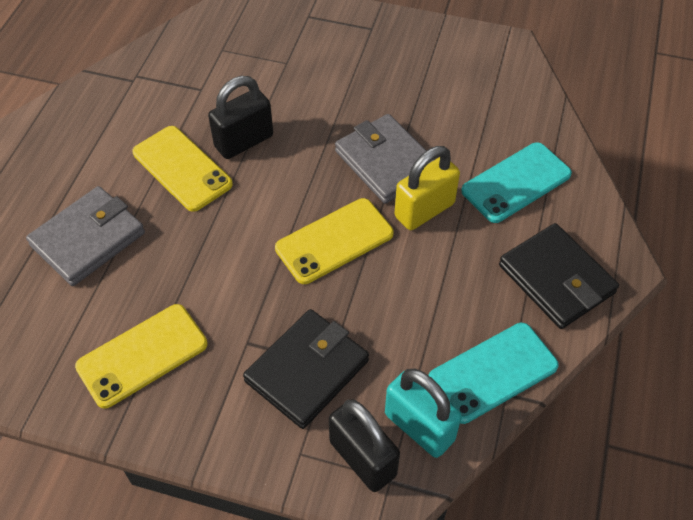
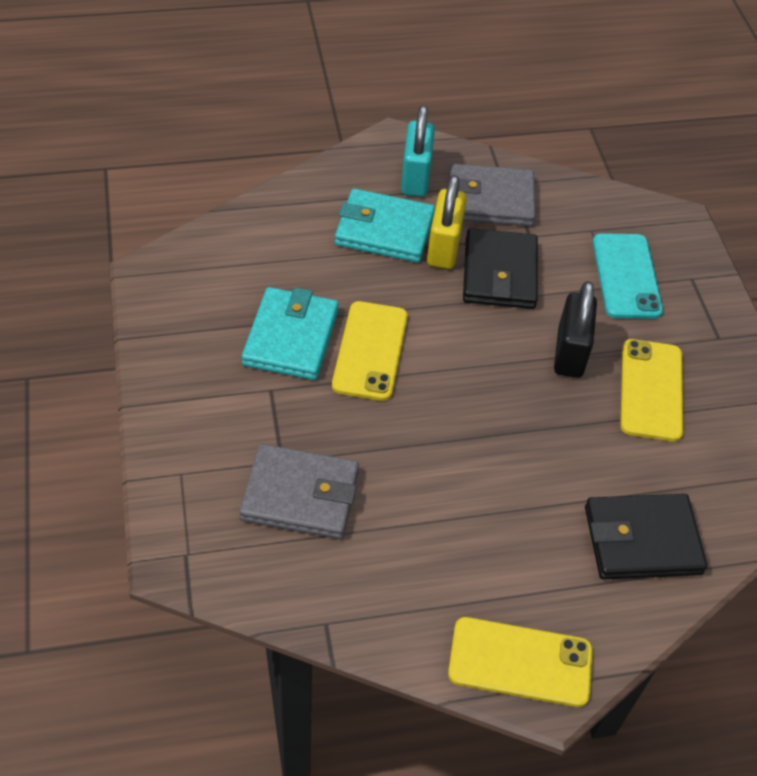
black padlock: [208,76,273,159] [329,399,400,492] = 2 -> [554,281,597,378] = 1
turquoise phone: [428,323,559,424] [461,142,572,223] = 2 -> [593,233,663,319] = 1
turquoise wallet: none = 0 -> [242,287,339,380] [335,189,435,262] = 2

